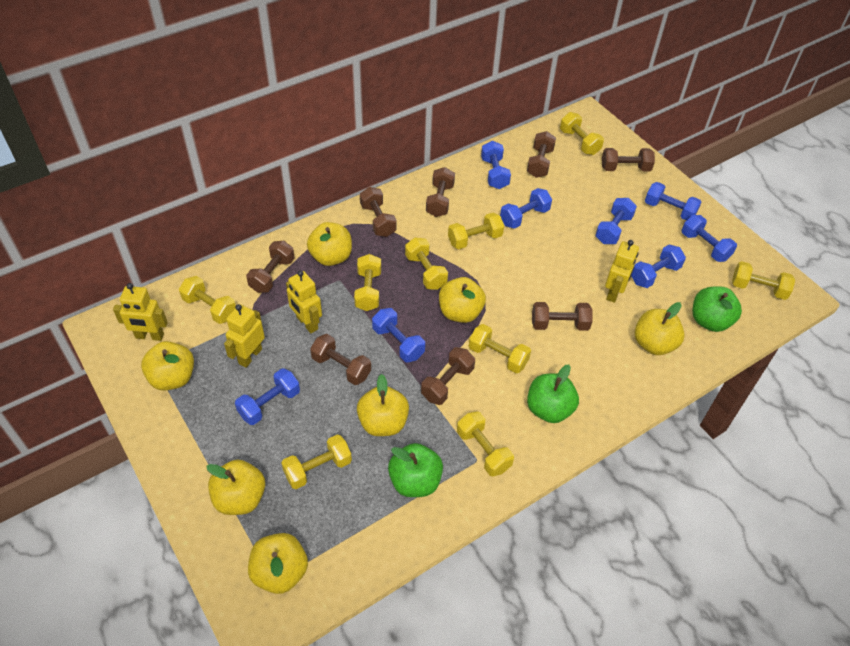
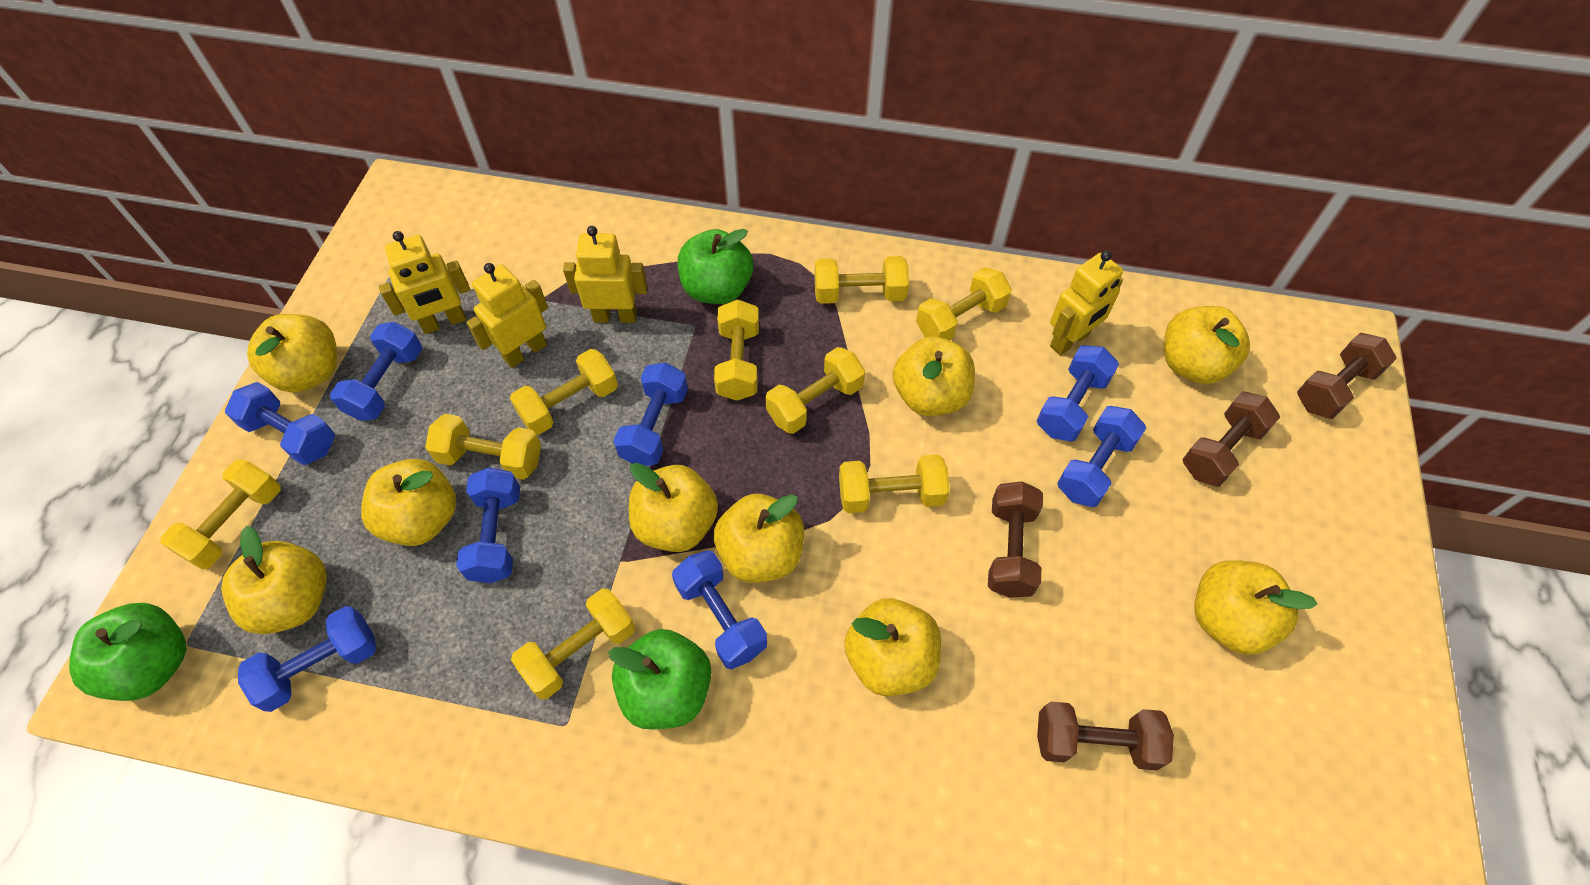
brown dumbbell: [246,241,295,293] [310,334,371,385] [360,187,397,237] [421,347,475,405] [426,167,455,217] [527,131,556,178] [532,302,593,331] [602,148,655,171] = 8 -> [988,481,1043,598] [1037,702,1174,770] [1182,392,1280,487] [1297,333,1397,419] = 4
yellow apple: [141,341,194,391] [206,460,265,515] [248,533,308,594] [307,222,352,266] [357,374,409,436] [439,277,486,323] [635,302,685,355] = 7 -> [221,526,327,634] [247,314,337,393] [361,459,456,546] [629,463,718,552] [714,494,804,583] [844,598,941,696] [893,337,975,416] [1164,306,1250,384] [1194,560,1317,655] = 9

